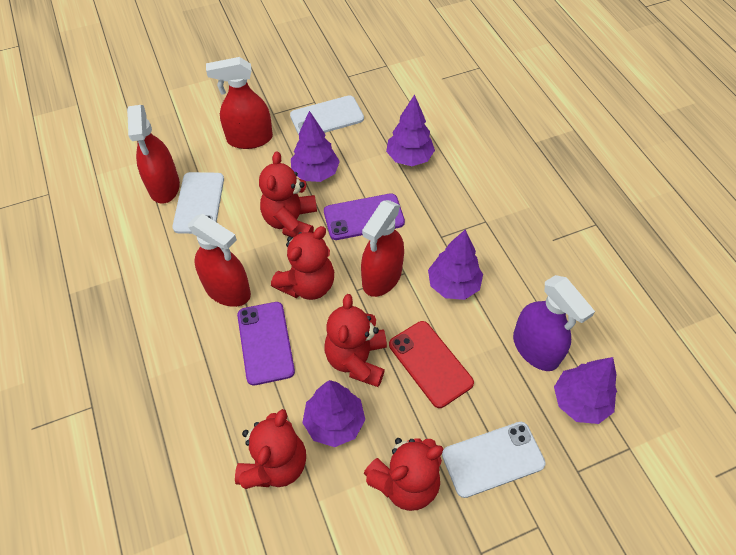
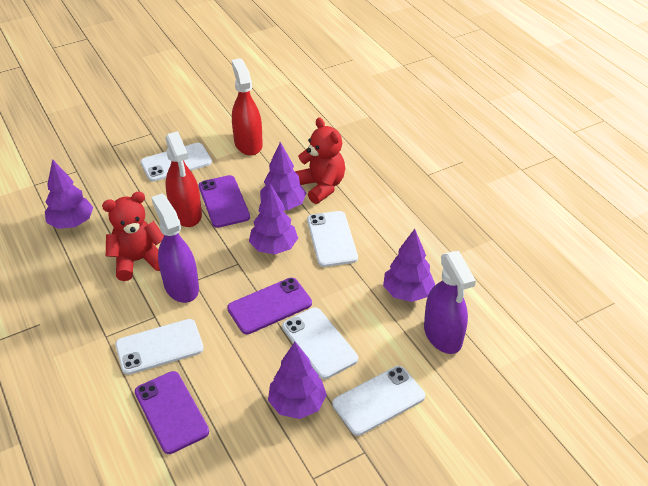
purple phone: [237,302,295,386] [324,193,405,240] = 2 -> [135,371,209,454] [199,175,250,228] [227,278,312,334] = 3
purple spray bottle: [513,275,595,371] = 1 -> [151,194,199,303] [424,251,476,354] = 2
red phone: [389,321,474,408] = 1 -> none = 0
red spray bottle: [127,105,180,204] [188,214,251,307] [206,57,273,149] [361,200,404,297] = 4 -> [165,131,202,227] [232,58,263,156] = 2
red teddy bear: [235,409,306,489] [259,151,317,238] [271,226,334,300] [325,294,387,387] [364,438,443,511] = 5 -> [102,192,164,281] [295,117,345,204] = 2
white phone: [172,172,224,234] [290,95,364,135] [442,422,546,498] = 3 -> [115,319,204,375] [140,143,212,182] [282,307,358,379] [307,211,358,267] [333,366,425,436] = 5

